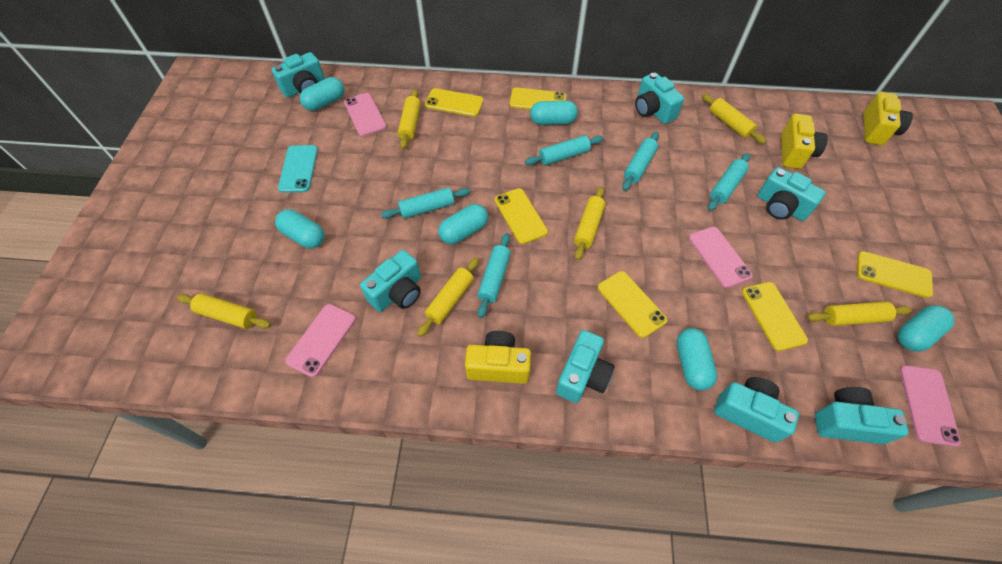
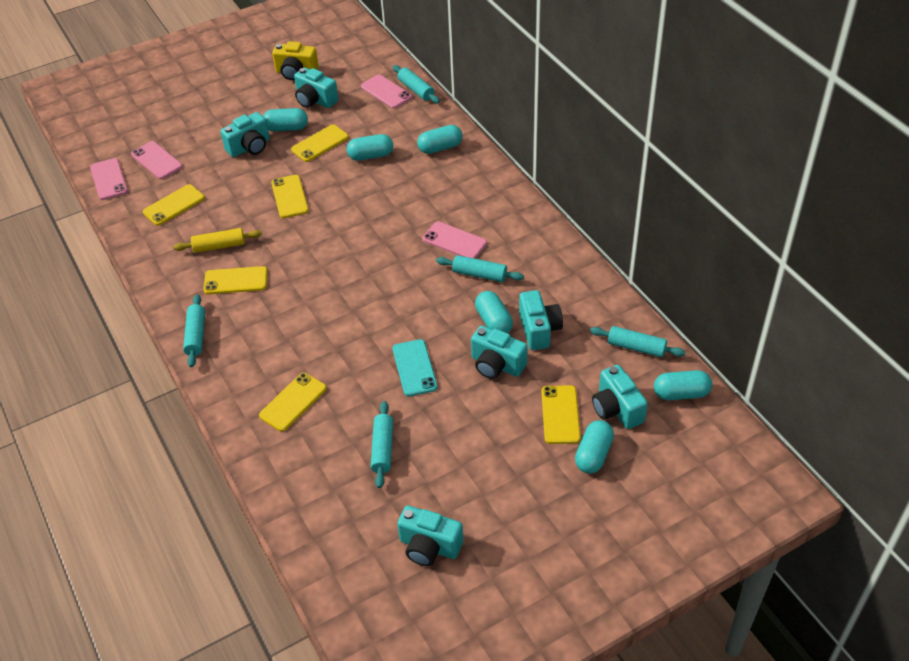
turquoise camera: [272,52,325,98] [360,250,421,312] [556,330,615,403] [635,72,684,124] [714,377,799,443] [757,167,826,221] [815,387,909,444] = 7 -> [220,112,270,157] [294,67,339,108] [397,505,463,566] [471,326,528,379] [519,290,563,350] [592,365,648,429] = 6
yellow camera: [465,331,531,384] [781,113,828,169] [863,92,913,146] = 3 -> [272,41,319,80] = 1
yellow rolling pin: [177,293,271,329] [398,89,421,149] [417,257,479,337] [574,187,605,260] [702,94,766,144] [807,301,912,326] = 6 -> [174,228,262,253] = 1

